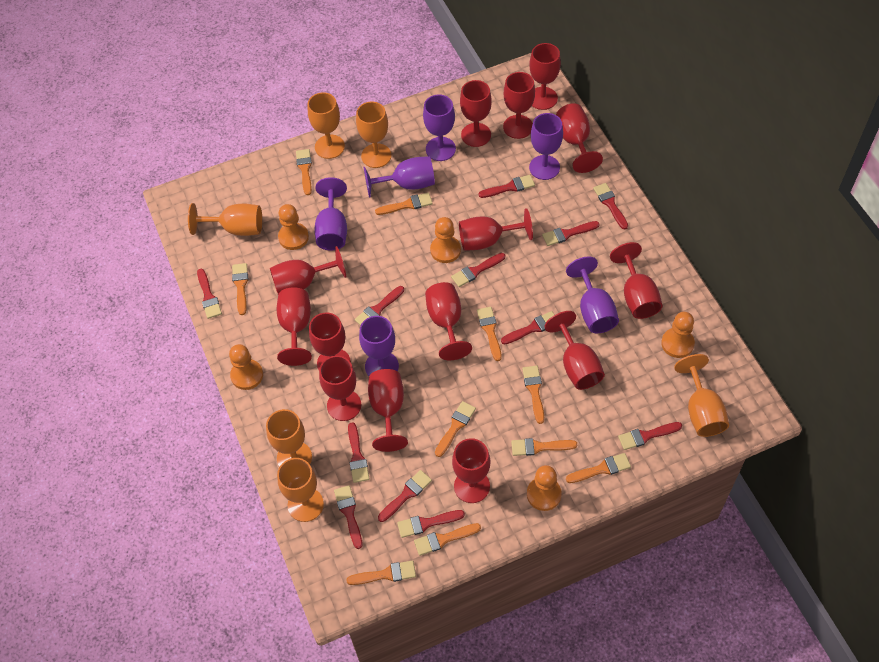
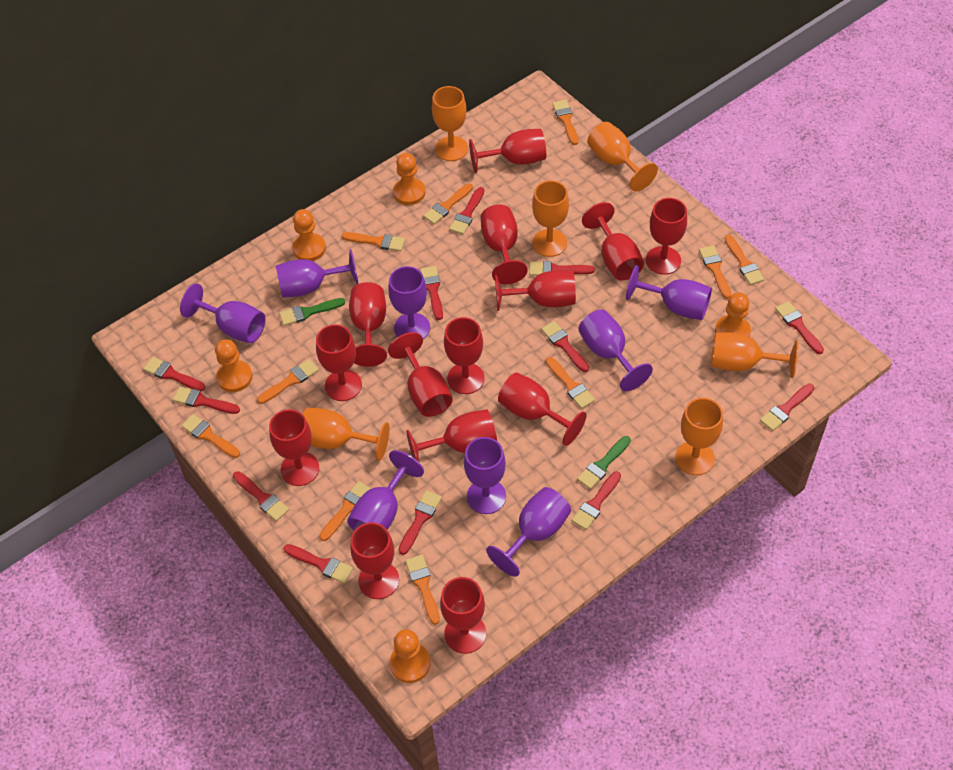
green brush: none = 0 -> [279,298,345,326] [577,436,631,489] = 2
purple goblet: [315,177,347,251] [359,316,399,376] [364,156,435,198] [423,94,456,161] [529,113,563,180] [566,257,619,333] = 6 -> [180,283,265,343] [276,249,358,298] [347,450,424,531] [388,266,430,339] [464,437,506,514] [486,487,571,577] [578,309,653,391] [626,265,712,320] = 8

